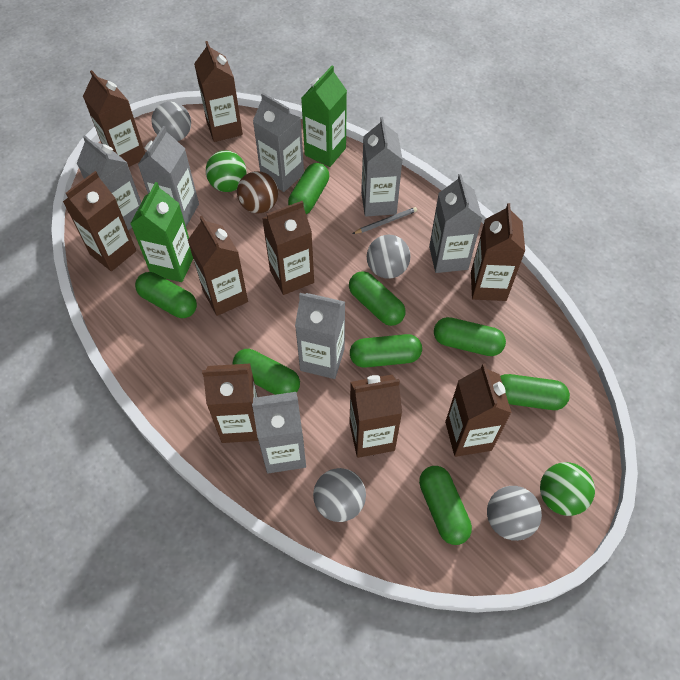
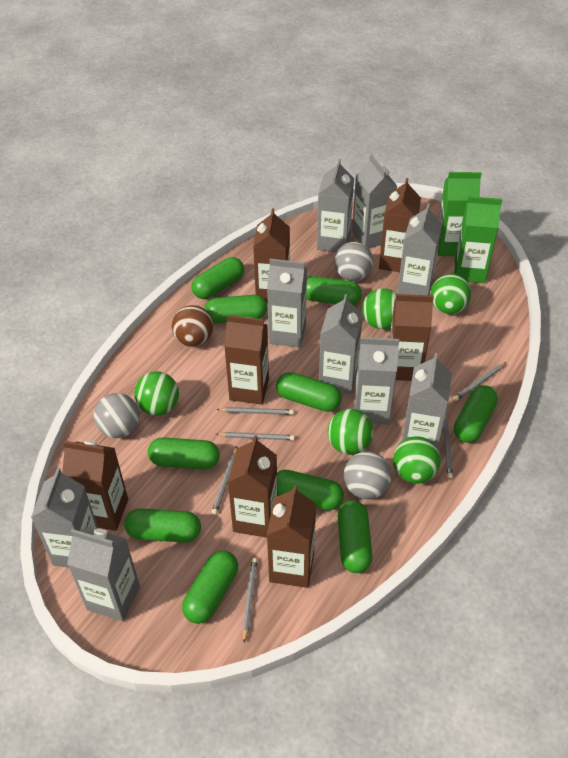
brown carton: [63,171,136,271] [83,70,145,167] [188,216,248,316] [194,41,243,142] [202,364,258,443] [262,201,314,295] [349,375,402,458] [445,364,512,457] [471,203,525,301] = 9 -> [62,440,128,531] [224,315,269,405] [228,435,278,538] [253,208,290,303] [267,485,316,588] [379,178,421,272] [390,294,434,381] = 7
green ball: [206,150,247,192] [540,462,595,516] = 2 -> [134,371,179,416] [328,409,374,455] [362,288,397,329] [393,436,441,484] [431,274,471,314] = 5
green capsule: [135,272,197,318] [233,349,300,395] [288,163,329,214] [349,271,405,326] [350,334,422,368] [419,466,472,545] [434,317,506,356] [500,374,570,410] = 8 -> [124,508,201,543] [148,437,220,470] [182,550,238,624] [191,257,244,299] [204,295,267,323] [276,372,342,412] [277,470,344,510] [306,276,362,305] [338,500,372,573] [454,385,498,443] = 10
grey ball: [151,102,191,141] [313,468,366,522] [367,235,411,279] [487,486,542,541] = 4 -> [94,393,140,438] [334,242,373,281] [344,451,392,499] = 3
grey carton: [77,135,141,230] [138,126,199,226] [252,392,306,473] [253,93,304,192] [295,293,345,379] [361,117,403,217] [429,174,482,273] = 7 -> [31,468,98,568] [67,527,140,621] [267,259,307,348] [317,159,354,252] [319,294,363,394] [352,154,397,248] [355,337,399,425] [397,203,442,295] [402,353,452,449] = 9
grey pencil: [352,207,417,234] = 1 -> [212,447,237,515] [216,407,294,415] [216,432,295,440] [242,558,257,643] [443,416,453,478] [453,362,506,401] = 6

